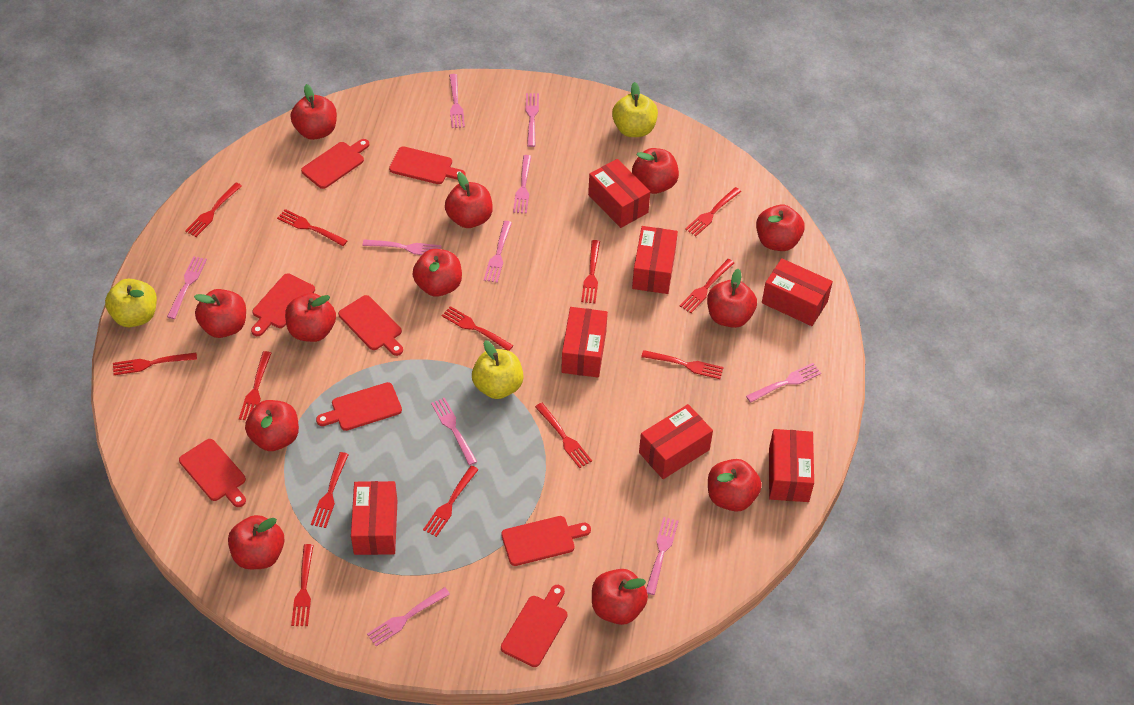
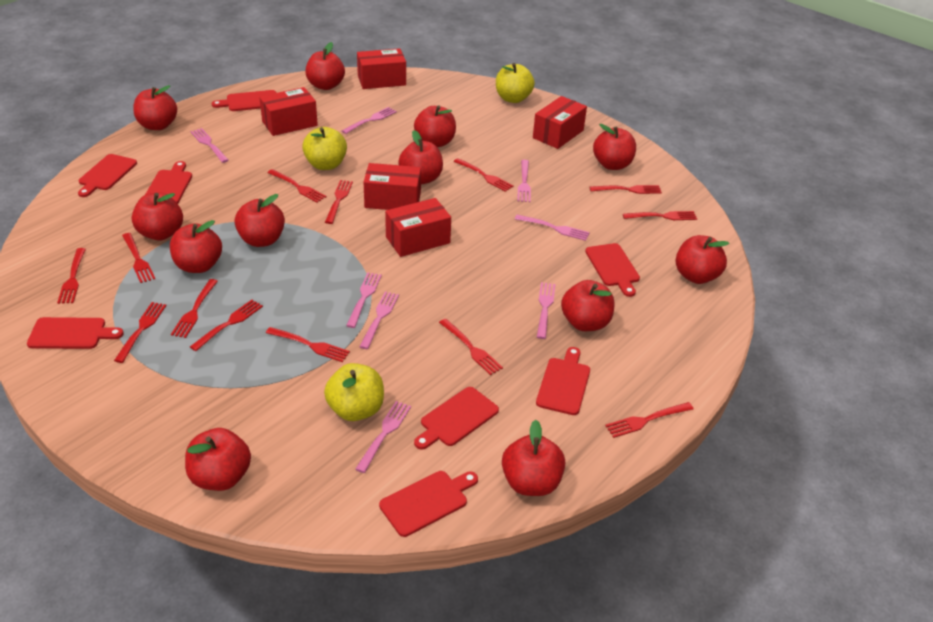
pink fork: [167,256,207,319] [362,239,442,255] [367,587,450,646] [431,398,477,465] [449,74,465,128] [484,221,512,283] [513,155,531,214] [526,93,539,147] [646,517,679,595] [746,363,821,403] = 10 -> [190,128,229,163] [342,107,397,134] [346,272,382,328] [355,401,411,473] [359,292,399,349] [515,215,590,241] [517,160,531,202] [537,282,555,339] = 8
red box: [351,481,397,555] [561,307,608,378] [588,159,650,228] [632,226,678,294] [639,404,713,479] [762,259,833,326] [769,429,814,502] = 7 -> [259,87,318,136] [357,48,406,89] [364,163,421,210] [385,198,451,257] [533,96,587,149] = 5

